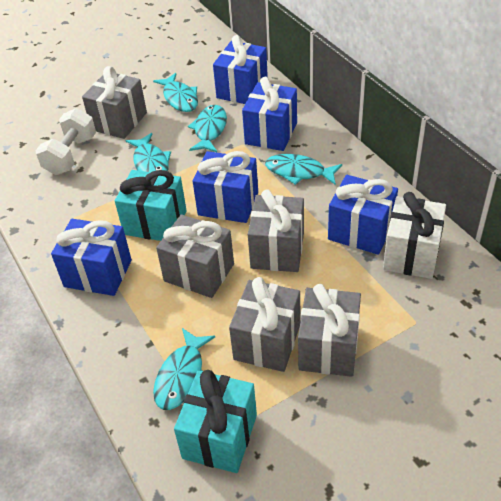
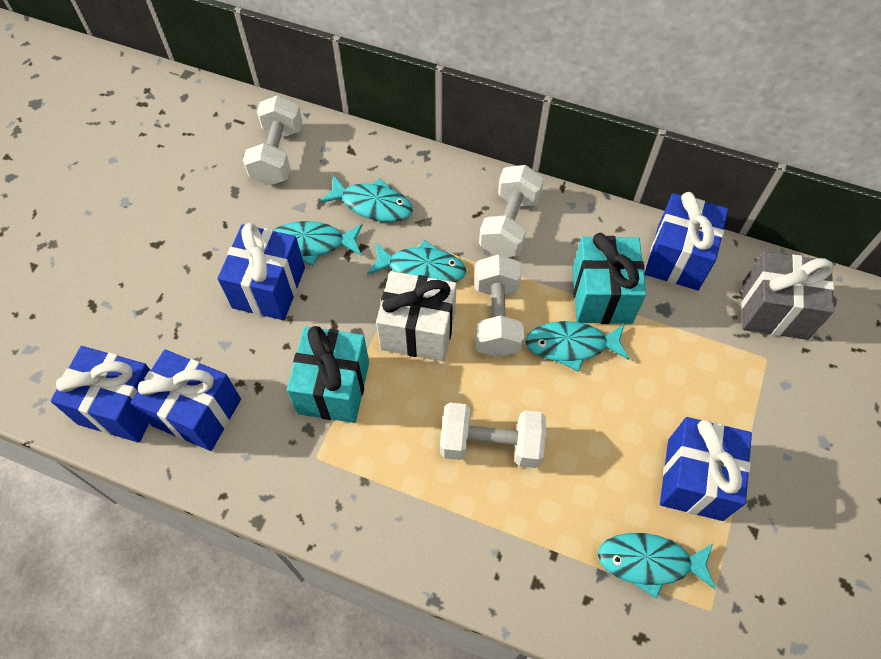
grey gift: [82,66,147,139] [156,214,234,298] [229,277,301,372] [248,190,304,272] [298,284,361,377] = 5 -> [742,251,834,340] = 1
white dumbbell: [36,108,96,175] = 1 -> [243,95,303,186] [440,403,546,468] [475,254,524,357] [479,165,544,257] = 4

